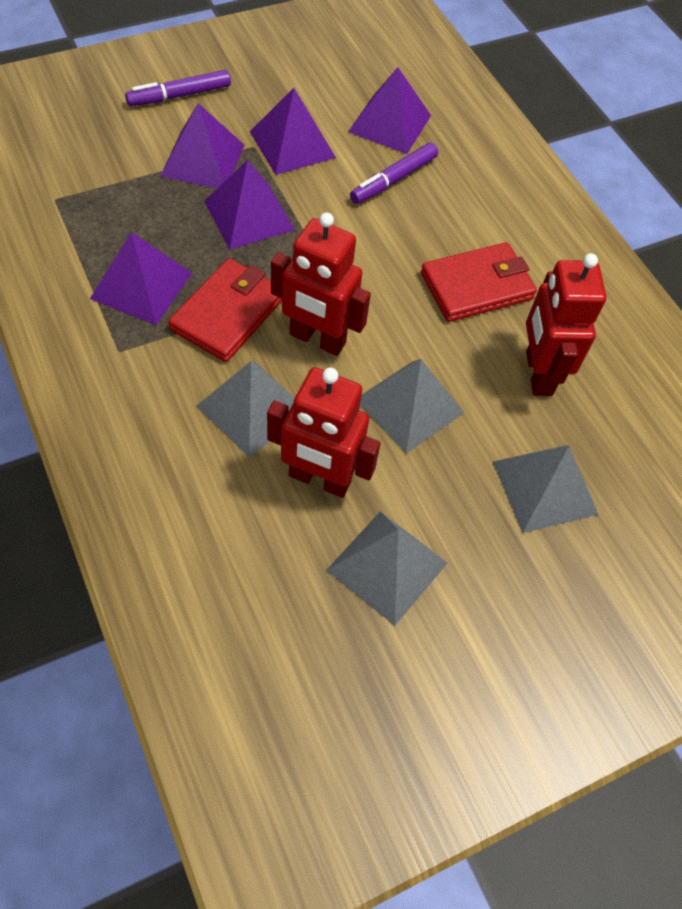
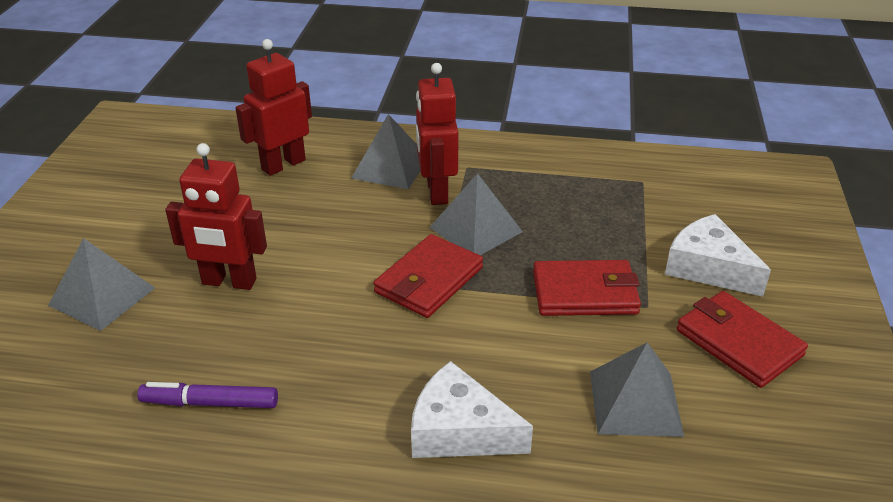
purple marker: [125,70,231,106] [350,143,438,204] = 2 -> [137,382,278,408] = 1
purple pyramid: [90,232,192,325] [160,103,244,188] [204,160,295,249] [250,88,336,175] [348,67,431,154] = 5 -> none = 0
red wallet: [168,258,282,362] [421,242,537,322] = 2 -> [374,234,483,318] [533,260,641,316] [677,291,808,388] = 3
white cheese: none = 0 -> [411,361,533,458] [665,214,771,297] = 2

